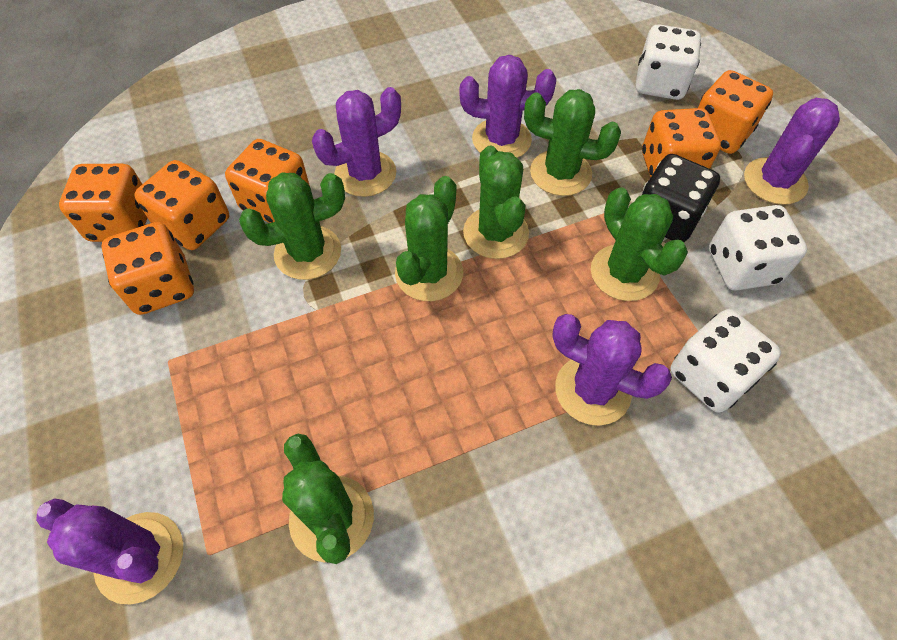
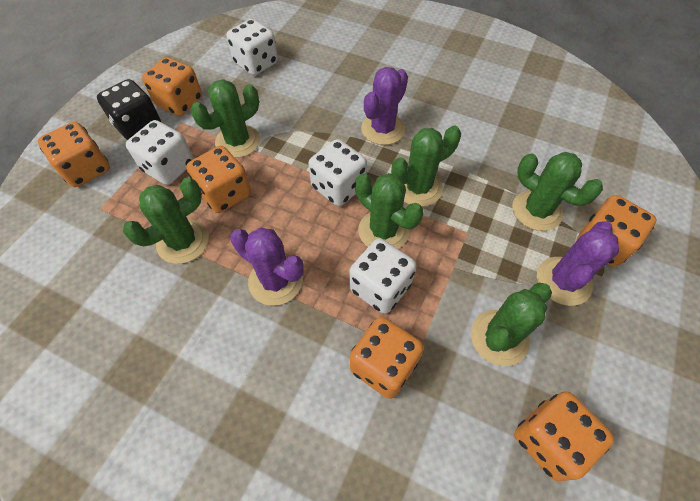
purple cactus: [36,498,183,605] [312,87,401,197] [460,55,556,158] [552,314,672,426] [744,98,840,205] = 5 -> [230,228,304,306] [361,67,408,145] [537,221,619,306] = 3
white dice: [636,24,701,100] [670,309,781,413] [709,205,807,291] = 3 -> [126,120,194,185] [227,19,278,76] [308,139,367,206] [349,238,417,314] = 4

